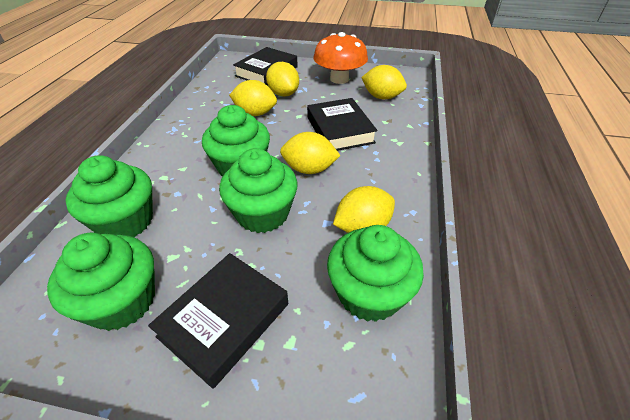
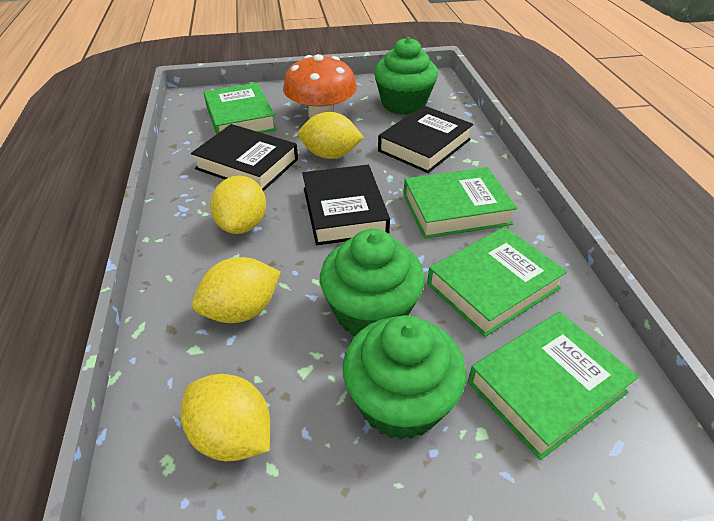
green book: none = 0 -> [204,83,276,134] [403,167,517,239] [427,227,567,337] [468,312,639,460] = 4
green cupcake: [47,232,155,331] [66,155,153,237] [202,105,270,176] [219,148,297,233] [327,225,424,322] = 5 -> [320,229,425,336] [343,315,466,440] [374,37,438,115] = 3
yellow lemon: [229,80,277,116] [266,62,299,97] [280,132,341,174] [333,186,395,233] [361,65,407,99] = 5 -> [181,374,270,461] [192,257,280,323] [210,175,266,234] [298,112,364,159] = 4

